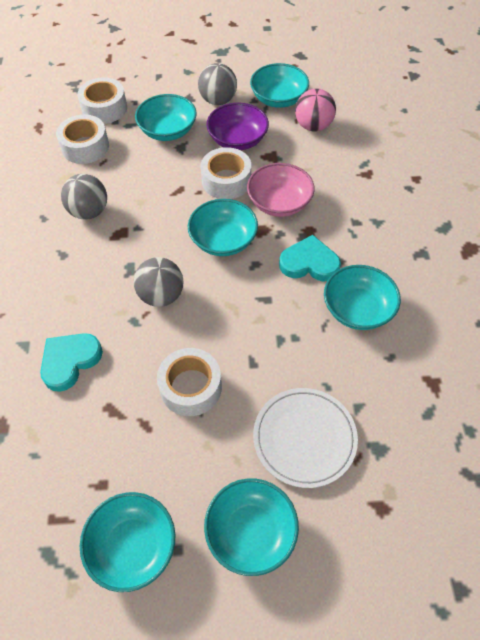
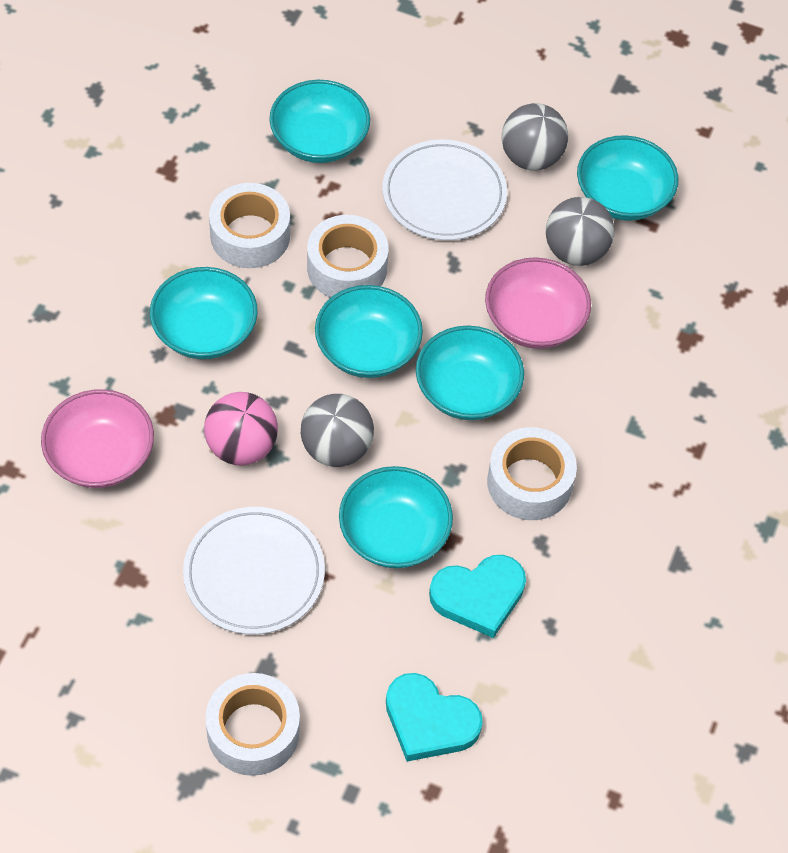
pink bowl: [247,163,315,217] = 1 -> [41,389,154,488] [485,257,591,349] = 2
purple bowl: [206,103,269,150] = 1 -> none = 0
white plate: [253,388,358,488] = 1 -> [183,507,325,635] [382,140,507,240] = 2

